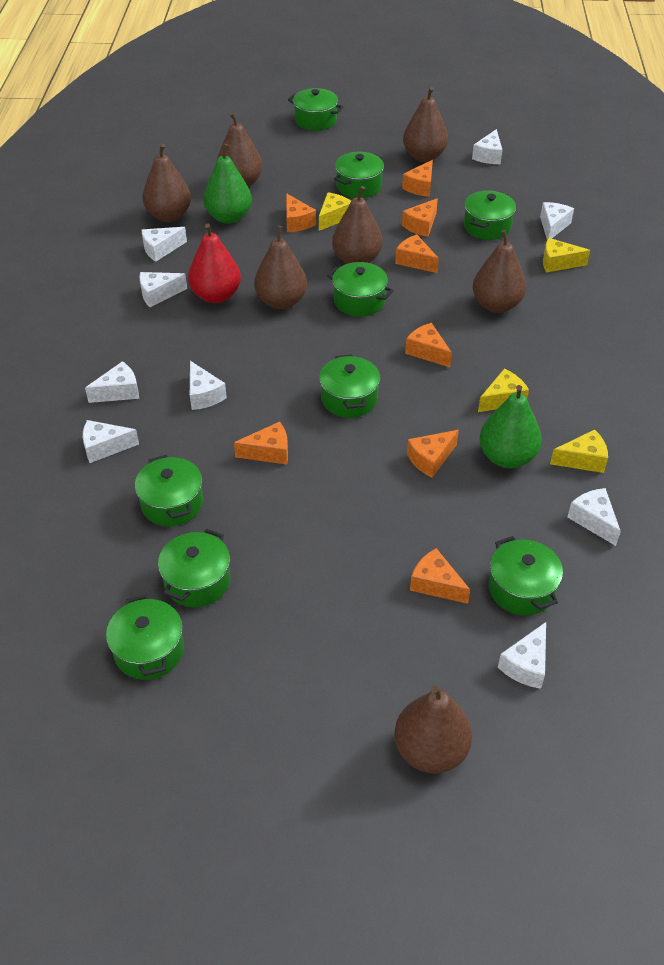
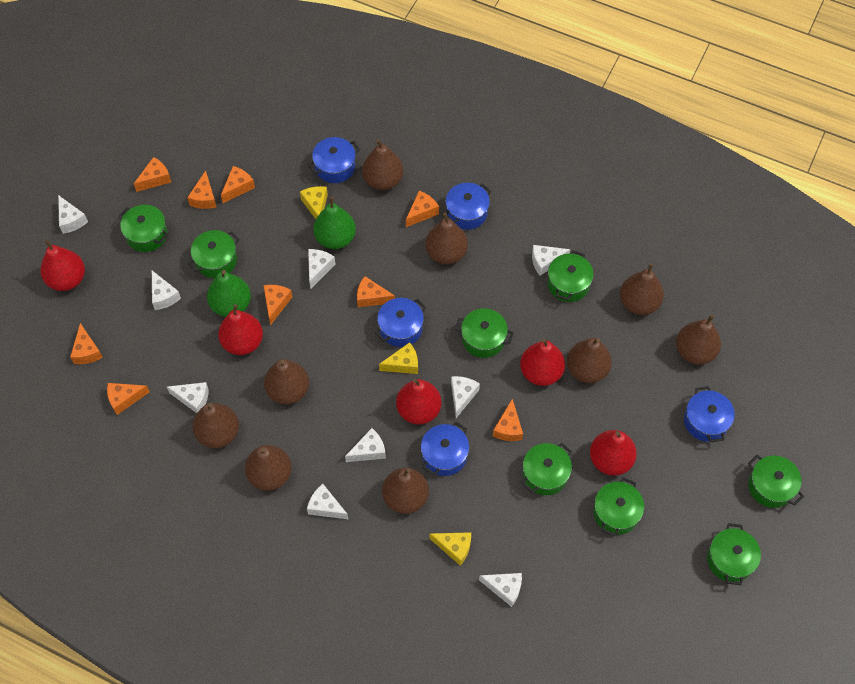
blue pot: none = 0 -> [308,137,360,183] [375,298,426,347] [421,422,469,476] [445,183,491,230] [684,386,735,442] = 5
brown pear: [142,144,191,222] [216,112,263,187] [254,226,307,309] [332,186,383,264] [394,686,472,774] [403,87,448,162] [472,230,526,313] = 7 -> [193,403,239,448] [245,445,292,491] [264,359,309,405] [362,139,403,190] [382,468,429,514] [425,213,468,264] [567,338,612,383] [620,263,664,315] [676,315,721,365] = 9
green pot: [106,594,184,680] [135,455,203,527] [158,529,230,607] [288,88,343,131] [319,354,380,418] [327,262,393,317] [334,152,384,198] [464,191,516,240] [489,536,563,616] = 9 -> [119,205,168,252] [188,230,240,278] [455,309,514,358] [522,443,572,495] [548,250,594,302] [593,477,644,536] [707,523,761,585] [748,455,804,508] = 8
orange cheese: [234,422,288,465] [286,193,316,232] [395,235,439,273] [402,160,433,197] [402,198,438,237] [405,323,452,367] [407,430,459,478] [410,548,470,604] = 8 -> [70,323,103,364] [107,383,150,415] [134,157,171,192] [187,170,216,209] [221,166,255,203] [263,285,292,325] [357,276,395,307] [406,191,439,227] [493,399,523,441] = 9
red pear: [188,223,241,303] = 1 -> [41,239,85,291] [218,304,263,355] [396,379,442,424] [520,338,565,386] [590,430,637,476] = 5
yellow cheese: [319,193,351,231] [478,369,529,412] [543,238,590,273] [550,430,608,473] = 4 -> [300,186,328,219] [379,342,418,374] [430,532,471,566] = 3

